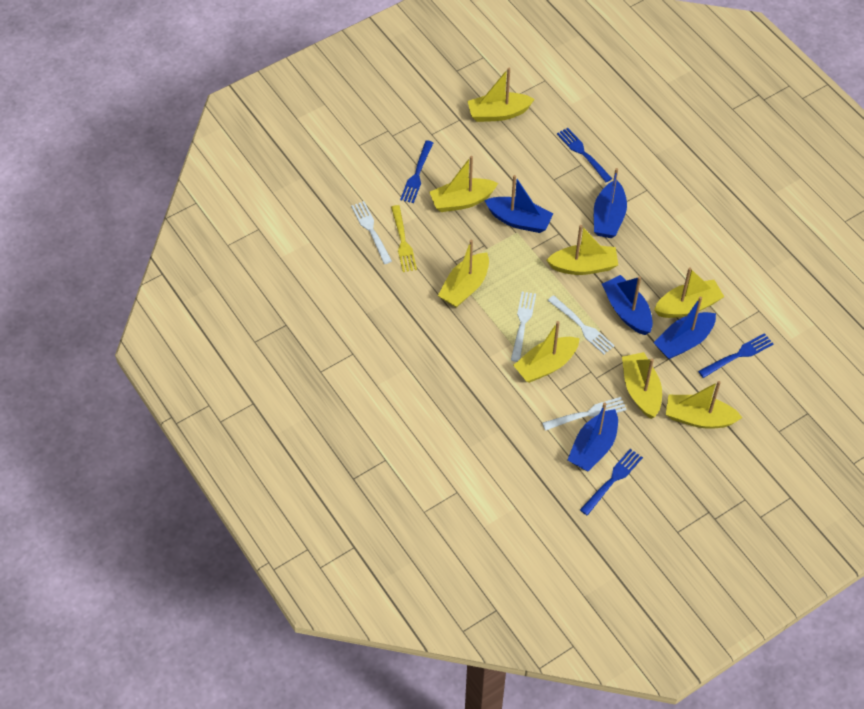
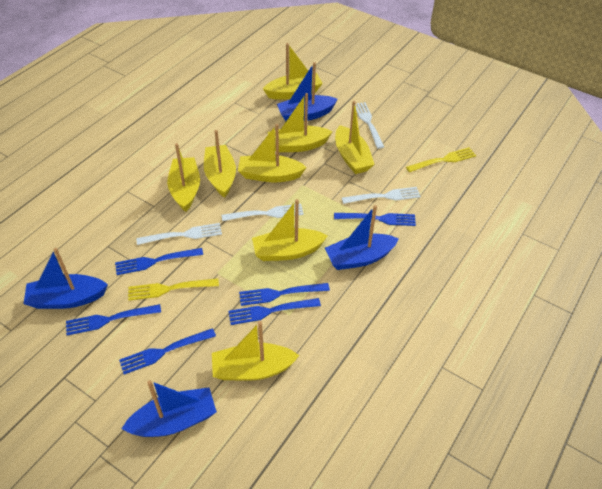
blue boat: [484,175,554,233] [568,402,618,471] [594,168,627,238] [602,275,653,335] [653,297,716,359] = 5 -> [23,248,108,309] [122,380,217,437] [277,62,338,121] [325,205,399,270] = 4
blue fork: [400,140,433,203] [557,128,612,182] [580,449,643,516] [698,333,773,378] = 4 -> [66,304,161,336] [115,248,203,275] [119,328,216,374] [228,298,321,325] [239,283,330,306] [334,213,416,226] = 6
yellow fork: [391,205,417,272] = 1 -> [128,278,219,300] [406,147,476,172] = 2

